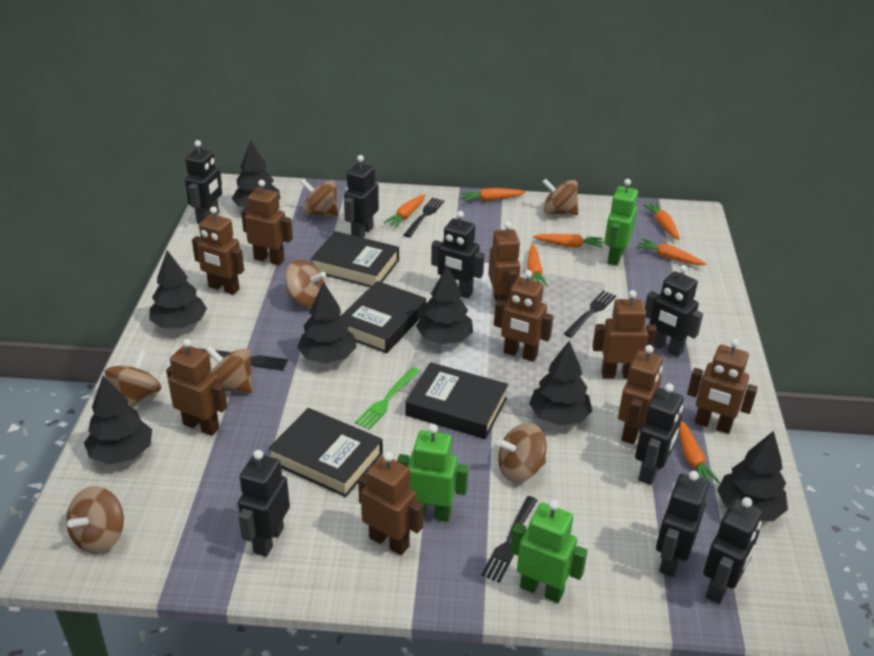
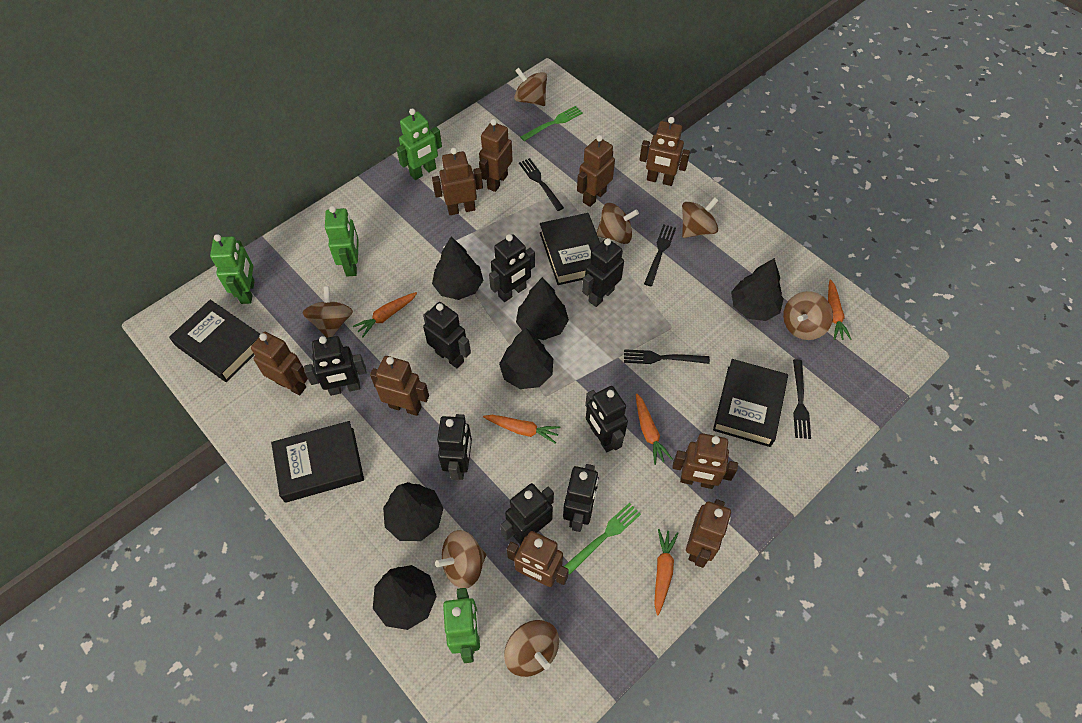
black tree: [84,375,152,465] [149,250,207,328] [231,140,280,208] [297,282,357,363] [416,265,473,344] [529,341,592,426] [717,431,788,521] = 7 -> [373,565,437,630] [383,482,443,541] [432,237,483,300] [499,328,553,389] [516,277,569,340] [731,258,783,321] = 6
green fork: [355,367,420,430] = 1 -> [521,106,583,141] [563,503,641,575] = 2
green robot: [397,424,469,522] [510,500,588,603] [604,179,638,266] = 3 -> [210,234,255,304] [325,206,359,277] [396,108,442,180] [443,588,480,663] = 4
orange carrot: [383,194,426,228] [461,188,526,202] [527,244,548,287] [533,234,603,248] [636,239,706,265] [643,202,680,240] [679,421,720,484] = 7 -> [353,292,417,337] [483,415,560,444] [636,394,672,465] [654,529,679,615] [828,279,852,340] = 5

